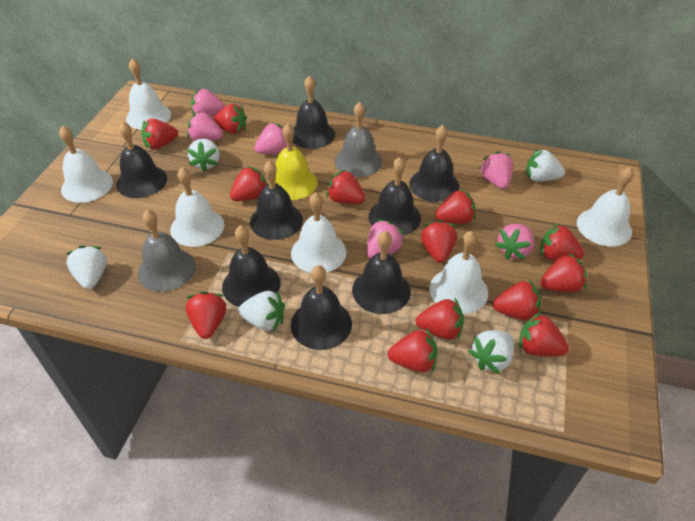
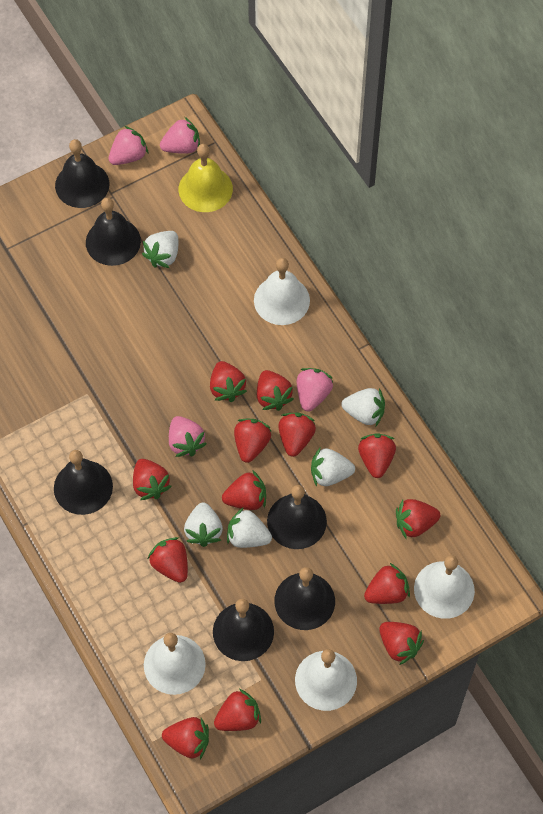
black bell: [117,121,167,198] [222,225,280,307] [250,161,303,240] [291,265,352,350] [293,76,335,149] [352,231,411,314] [368,157,421,236] [409,125,459,202] = 8 -> [54,450,113,515] [55,139,109,208] [86,198,141,266] [213,599,274,661] [267,485,327,549] [274,567,335,630] = 6
grey bell: [138,210,196,292] [335,102,383,177] = 2 -> none = 0
pink strawberry: [187,111,223,141] [191,89,225,117] [254,122,287,154] [367,219,405,259] [479,151,513,189] [495,224,534,259] = 6 -> [109,126,148,165] [160,117,200,154] [169,416,207,457] [297,368,334,412] = 4
white bell: [59,126,113,203] [126,58,171,130] [170,167,224,247] [291,192,347,273] [429,231,488,314] [577,167,634,246] = 6 -> [144,633,206,695] [254,258,310,325] [295,649,357,711] [414,555,475,619] = 4

